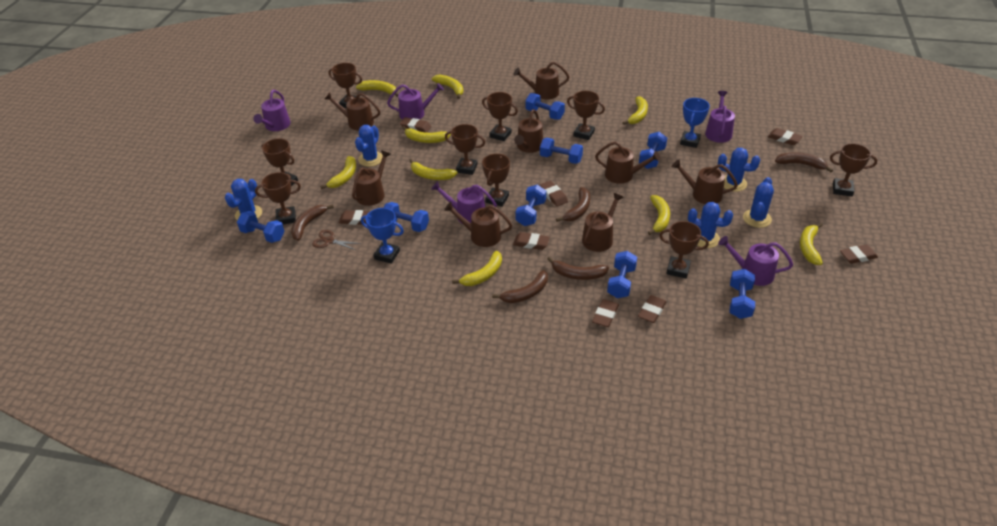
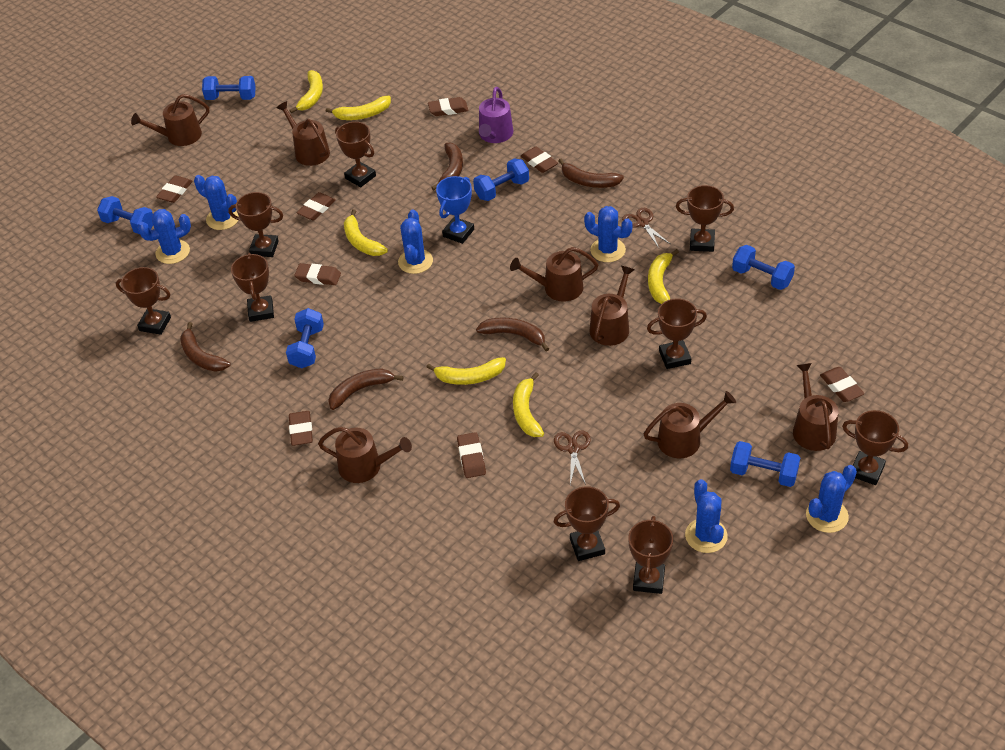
blue cactus: [225,179,262,220] [355,125,383,167] [688,202,733,248] [718,148,760,192] [743,177,774,228] = 5 -> [138,209,191,264] [194,175,239,230] [398,210,433,274] [584,206,633,262] [685,479,728,553] [806,465,857,533] = 6
blue dumbbell: [237,211,285,243] [384,202,429,232] [515,185,546,226] [525,93,565,120] [540,138,583,164] [607,251,637,298] [639,132,667,169] [730,269,755,319] = 8 -> [97,196,153,234] [202,76,256,100] [286,308,324,368] [473,158,529,201] [730,441,800,487] [732,245,795,290] = 6
blue trophy: [361,208,404,264] [680,98,710,148] = 2 -> [436,176,474,244] = 1
brown scissors: [312,230,362,250] = 1 -> [554,431,591,485] [622,208,670,248] = 2
brown watering can: [325,93,380,130] [352,150,390,206] [444,202,512,247] [514,62,569,99] [514,109,543,153] [582,193,624,252] [595,142,660,184] [672,160,738,204] = 8 -> [131,94,209,146] [277,101,330,166] [318,427,412,483] [510,247,598,302] [589,266,635,346] [644,391,736,458] [793,363,839,451] = 7
purple watering can: [253,90,291,131] [387,83,444,120] [431,181,497,224] [705,91,735,143] [718,236,793,286] = 5 -> [479,87,513,143] = 1
yellow banana: [320,156,356,189] [356,80,398,97] [402,126,451,143] [409,159,458,180] [432,74,463,99] [452,251,502,286] [622,96,648,125] [648,195,670,235] [800,223,823,265] = 9 -> [289,70,323,113] [326,96,391,120] [344,209,388,256] [426,357,506,385] [513,372,544,437] [648,249,679,304] = 6

